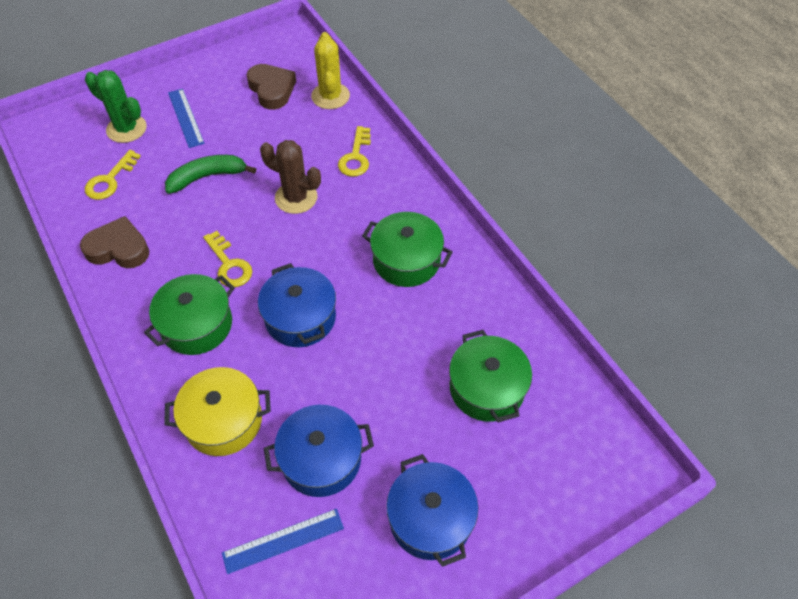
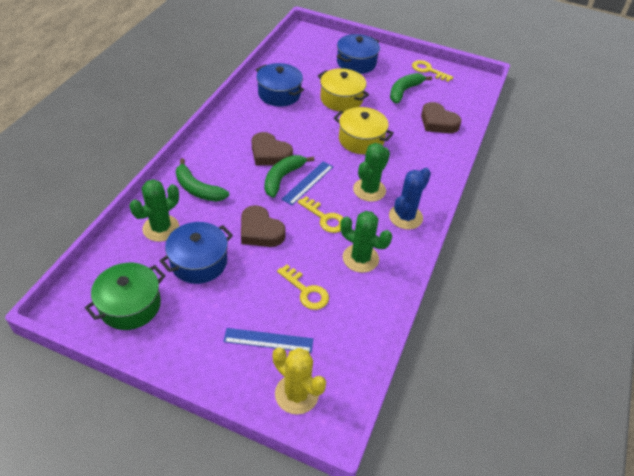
blue cactus: none = 0 -> [389,168,431,230] = 1
brown cactus: [260,140,321,214] = 1 -> none = 0
brown heart: [80,216,149,268] [246,64,296,110] = 2 -> [241,205,286,247] [252,132,293,165] [421,102,462,133] = 3
green banana: [165,155,256,194] = 1 -> [176,158,229,202] [264,155,314,198] [390,73,432,104] = 3
green cactus: [85,70,147,143] = 1 -> [130,179,179,242] [340,211,392,273] [353,143,390,202] = 3
green pot: [144,274,235,355] [362,212,453,287] [449,330,532,422] = 3 -> [85,263,165,330] = 1
yellow pot: [164,367,271,456] = 1 -> [318,68,369,112] [334,107,394,154] = 2

